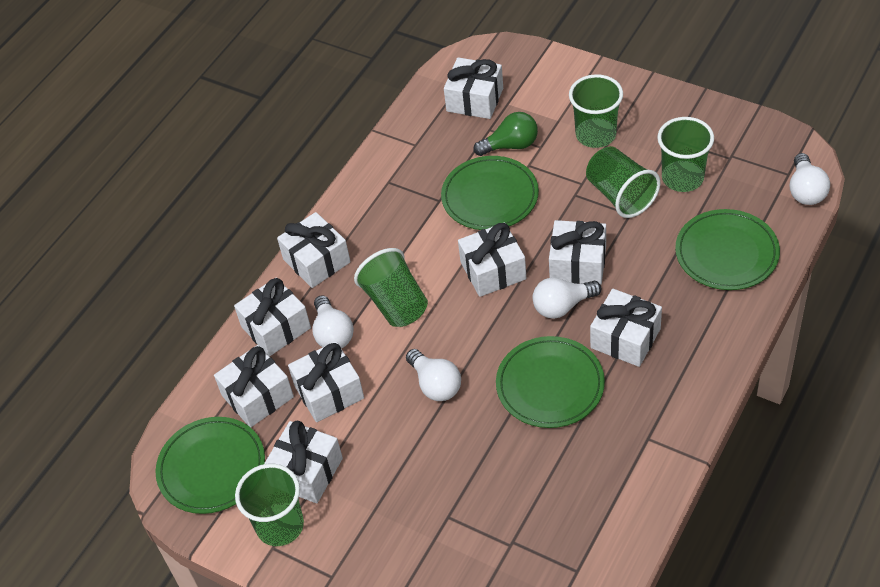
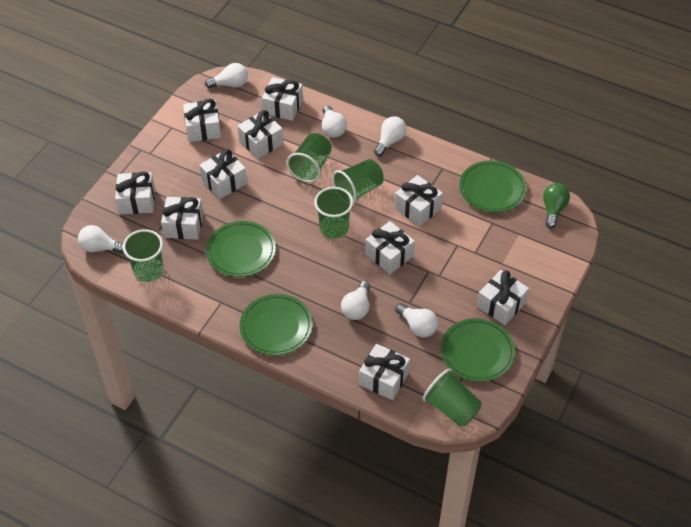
white gift: [214,345,294,427] [234,277,311,357] [264,421,343,503] [277,212,351,288] [288,341,364,422] [444,57,503,119] [458,222,526,297] [549,220,606,285] [590,289,662,367] = 9 -> [115,171,155,214] [161,197,203,240] [183,99,221,142] [199,149,247,199] [237,110,284,159] [262,77,303,121] [359,344,410,400] [365,221,415,274] [395,175,443,226] [477,270,529,325] = 10
white light bulb: [312,295,354,348] [406,349,461,401] [533,278,601,319] [790,153,830,205] = 4 -> [78,225,124,254] [205,63,248,88] [322,105,347,138] [341,281,370,320] [374,116,407,156] [395,303,438,337] = 6

